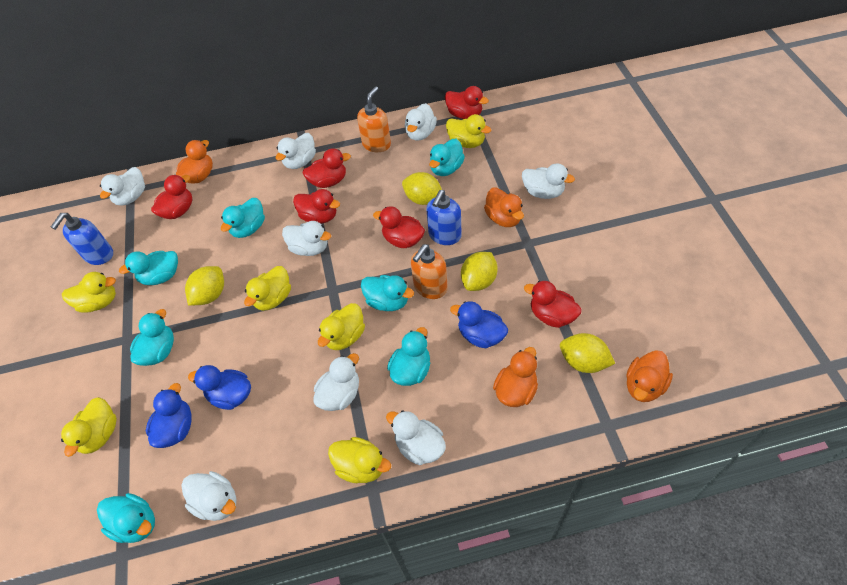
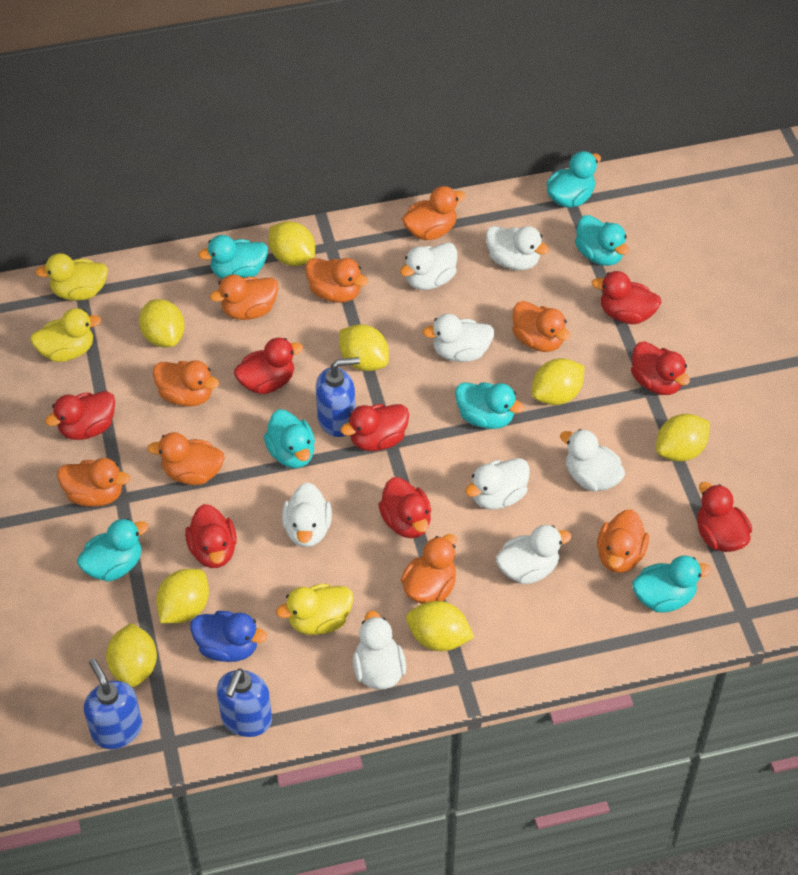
blue duck: [146,383,192,448] [188,365,251,410] [450,301,508,348] = 3 -> [190,611,267,662] = 1
blue soap dispenser: [51,213,113,265] [426,190,462,245] = 2 -> [84,659,142,749] [217,669,272,737] [316,357,360,437] = 3
orange duck: [176,140,213,184] [484,187,524,227] [493,347,538,407] [626,350,673,402] = 4 -> [57,458,130,507] [147,432,225,485] [153,360,219,407] [210,275,279,320] [305,258,368,303] [401,534,457,604] [402,186,466,240] [512,301,571,352] [597,509,649,573] = 9
orange soap dispenser: [357,86,391,152] [411,244,448,299] = 2 -> none = 0
red duck: [151,175,192,219] [293,189,340,224] [302,148,351,188] [373,206,425,248] [445,86,489,119] [524,281,582,328] = 6 -> [45,391,115,440] [185,504,237,568] [234,338,303,394] [340,404,409,451] [378,477,431,538] [592,271,661,324] [631,341,690,395] [697,482,752,552] = 8
yellow duck: [61,397,117,457] [62,272,116,313] [244,266,291,311] [318,303,365,350] [328,437,391,483] [446,114,492,148] = 6 -> [30,308,101,362] [35,253,108,301] [276,584,353,635] = 3
yellow lemon: [185,266,224,306] [402,172,442,205] [461,252,498,291] [560,333,615,373] = 4 -> [106,623,157,687] [139,299,185,348] [156,569,209,623] [269,221,315,266] [339,324,389,371] [406,601,474,651] [532,358,584,405] [656,414,710,462] = 8

